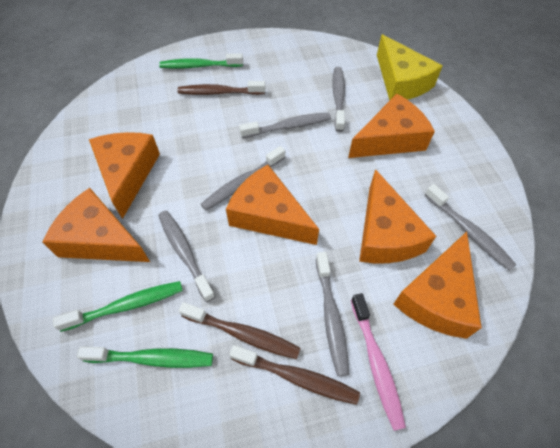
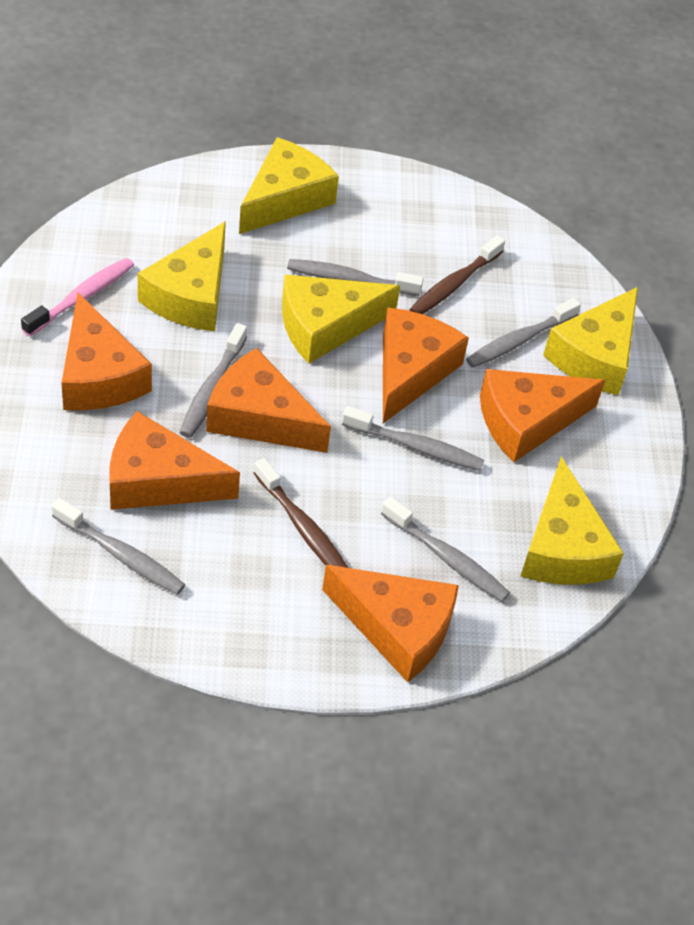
brown toothbrush: [178,81,265,95] [179,302,301,359] [229,345,360,405] = 3 -> [254,458,348,568] [409,235,505,314] = 2
green toothbrush: [53,281,183,332] [77,346,213,368] [159,53,243,69] = 3 -> none = 0
yellow cheese: [377,34,443,100] = 1 -> [138,221,226,332] [239,137,339,234] [282,274,400,364] [521,457,624,585] [543,287,638,395] = 5

